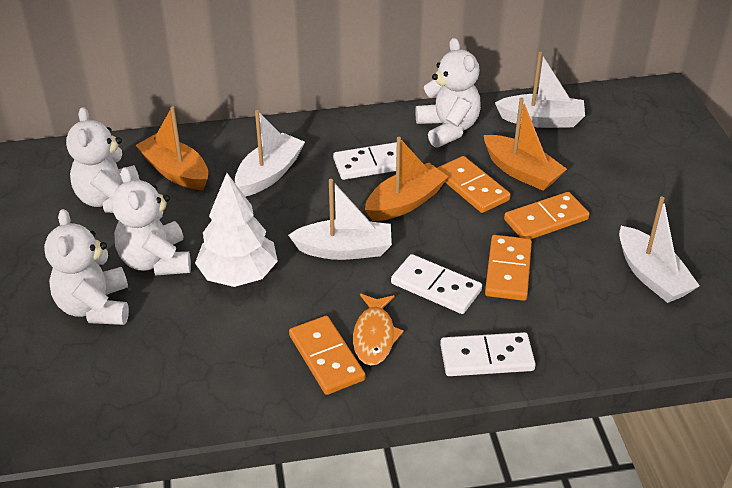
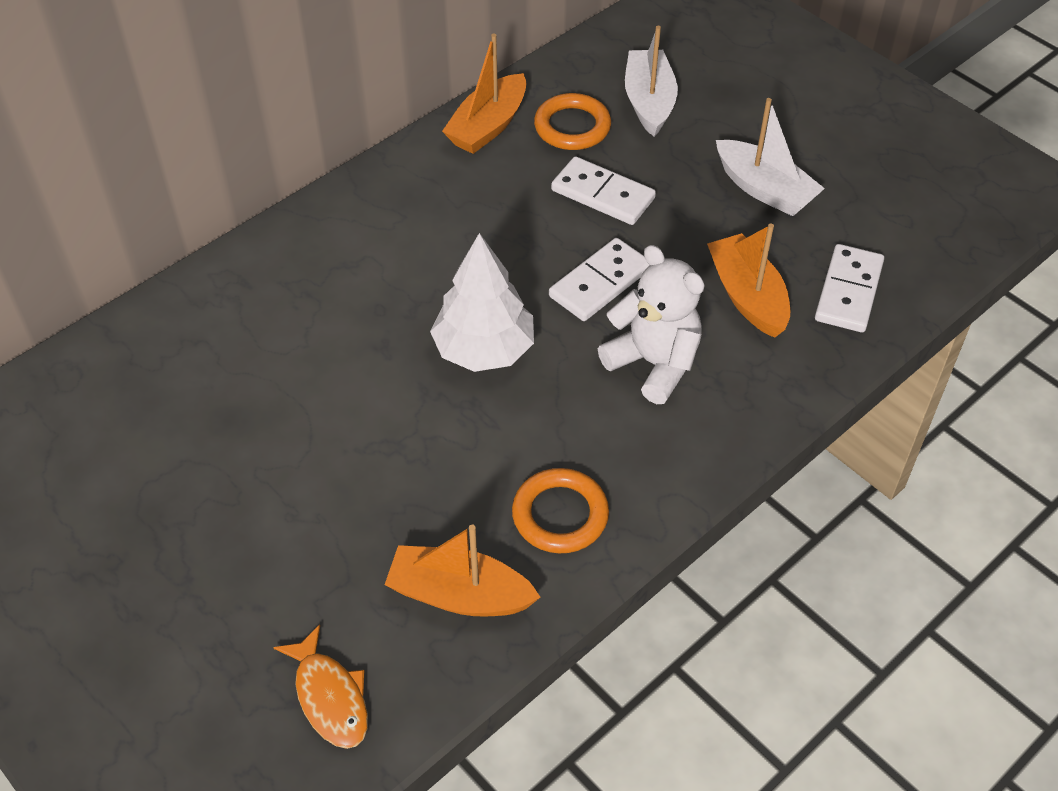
orange domino: [289,316,365,395] [437,156,511,213] [485,235,532,301] [504,192,589,239] = 4 -> none = 0
orange ring: none = 0 -> [512,468,609,553] [534,93,611,150] = 2
white boat: [235,110,305,196] [288,179,392,260] [495,52,585,128] [619,196,700,303] = 4 -> [625,26,678,137] [716,98,825,216] = 2
white teddy bear: [44,209,129,325] [66,107,140,213] [112,167,191,276] [415,38,481,148] = 4 -> [598,245,705,404] = 1

